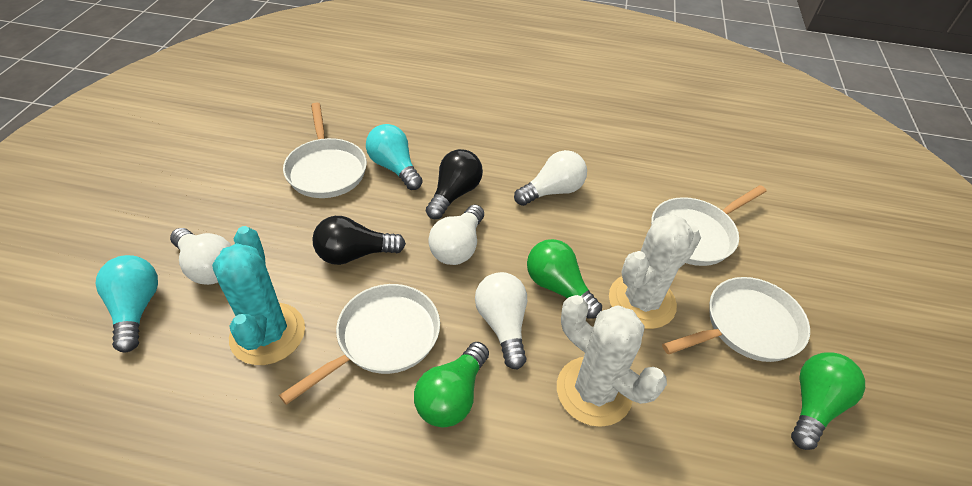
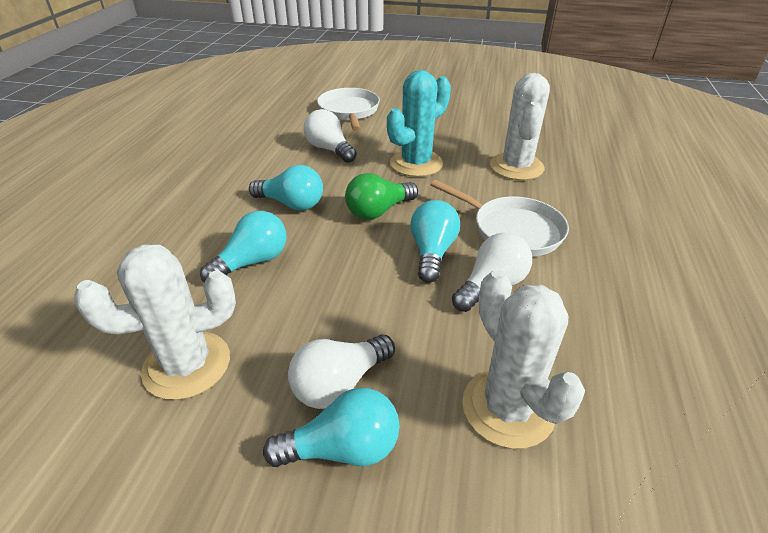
black light bulb: [312,216,406,265] [426,149,483,219] = 2 -> none = 0
green light bulb: [414,342,489,427] [527,239,602,319] [791,352,865,450] = 3 -> [345,173,418,220] = 1
turquoise light bulb: [95,255,158,353] [366,124,423,190] = 2 -> [200,211,286,282] [249,165,323,210] [263,388,400,467] [410,200,460,283] = 4
white cactus: [557,295,667,427] [609,214,701,329] = 2 -> [74,244,236,400] [462,270,585,449] [490,73,550,180] = 3
white light bulb: [170,228,232,285] [428,205,484,265] [475,272,527,370] [514,150,587,206] = 4 -> [288,334,395,409] [303,109,357,163] [452,233,532,312] = 3
white pan: [279,284,440,405] [283,102,367,198] [651,185,767,266] [662,277,810,362] = 4 -> [317,88,380,131] [431,180,569,257] = 2

